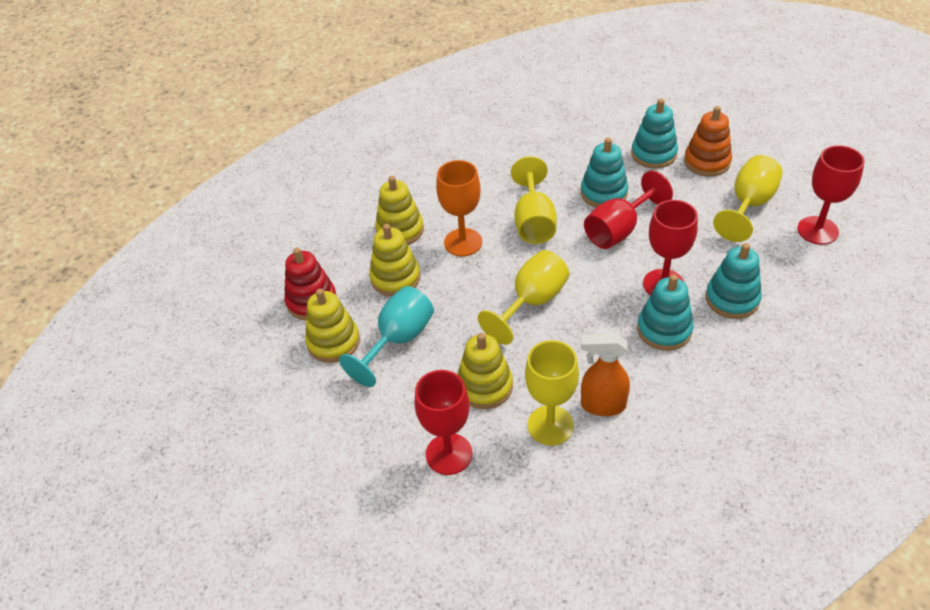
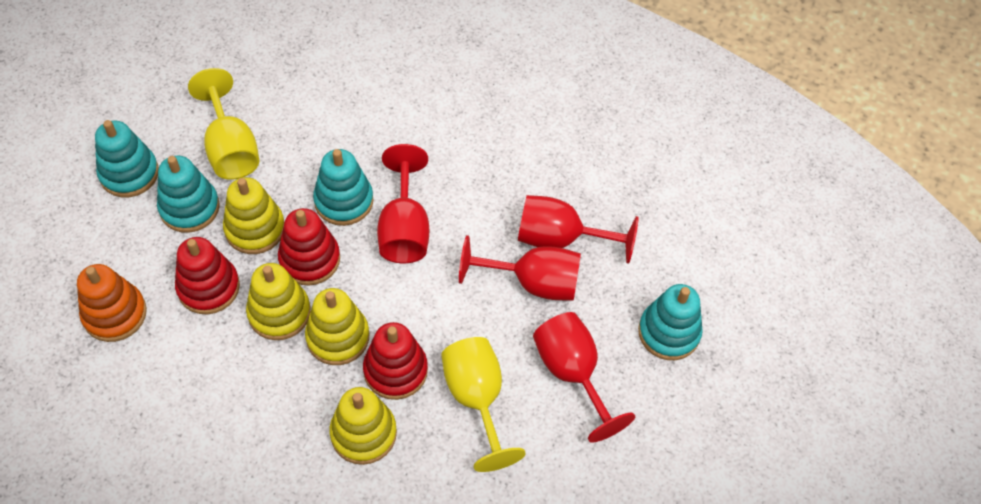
orange goblet: [436,160,482,256] = 1 -> none = 0
orange spray bottle: [581,334,630,416] = 1 -> none = 0
red stacking toy: [284,248,337,320] = 1 -> [175,237,240,314] [278,208,340,286] [363,322,428,400] = 3
turquoise goblet: [339,286,434,387] = 1 -> none = 0
yellow goblet: [478,250,569,345] [511,156,557,244] [525,340,579,446] [713,155,783,242] = 4 -> [188,68,259,180] [441,337,526,472] = 2

